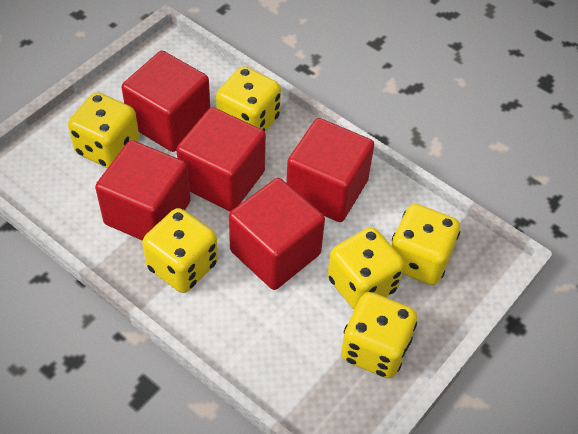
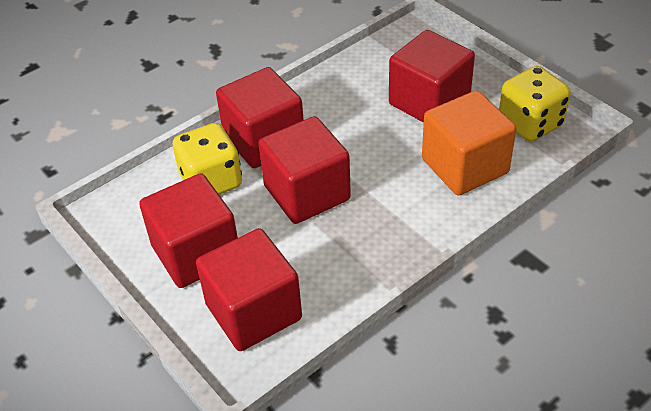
orange cube: none = 0 -> [422,90,516,196] = 1
yellow dice: [68,92,139,168] [142,208,218,293] [216,66,281,132] [328,227,404,310] [341,292,417,378] [391,204,460,285] = 6 -> [173,123,242,194] [499,66,571,142] = 2

